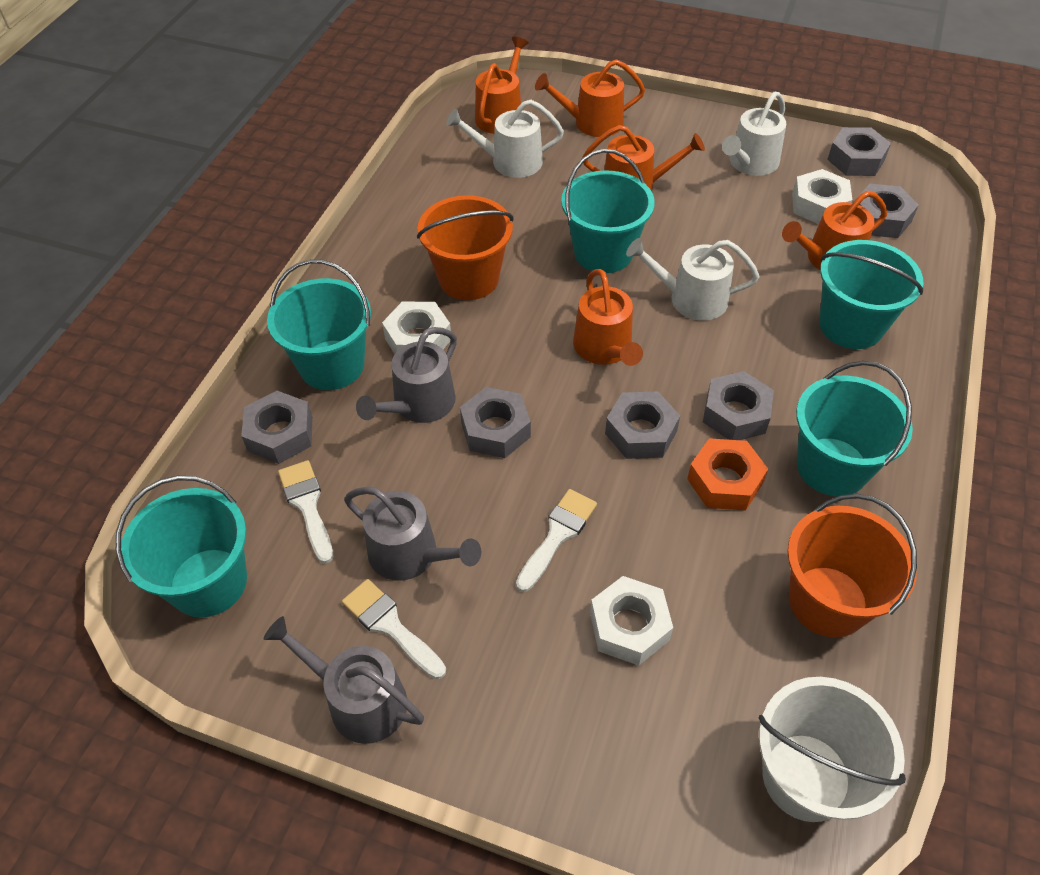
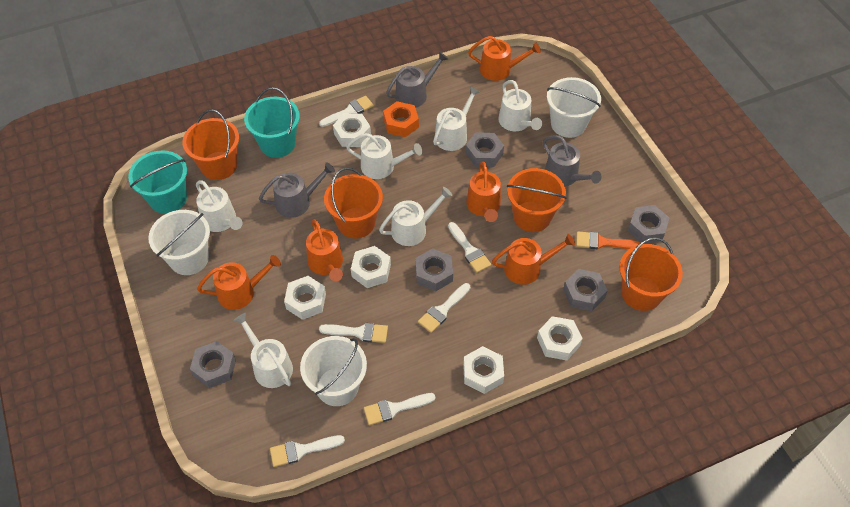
grey nut: [241,391,313,464] [460,387,531,458] [605,391,680,459] [703,371,774,440] [827,127,891,176] [856,184,919,238] = 6 -> [190,341,236,388] [415,248,453,291] [465,132,504,167] [563,269,608,311] [628,205,669,244] = 5
orange brush: none = 0 -> [576,231,640,249] = 1
orange bucket: [417,195,513,300] [787,494,917,638] = 2 -> [182,109,239,180] [324,168,383,239] [507,168,567,232] [620,237,683,311] = 4
turquoise bucket: [116,476,247,618] [267,259,371,390] [561,149,655,273] [796,361,913,497] [819,240,923,349] = 5 -> [128,150,187,214] [244,87,300,158] = 2
white brush: [278,460,333,564] [342,579,446,679] [516,489,597,592] = 3 -> [270,435,345,467] [319,96,374,127] [319,323,388,343] [364,393,435,425] [418,283,471,333] [448,222,491,273] = 6
white bucket: [758,677,906,822] = 1 -> [148,210,210,275] [300,336,367,406] [547,77,601,138] = 3
white nut: [382,302,451,354] [590,576,673,666] [792,169,852,224] = 3 -> [284,276,326,320] [333,113,371,147] [351,246,391,288] [463,346,504,394] [537,316,583,361] = 5
white watering can: [446,100,564,178] [626,238,759,321] [722,92,786,176] = 3 -> [196,180,243,232] [234,313,293,388] [346,133,422,179] [379,187,453,246] [433,87,480,151] [498,80,542,131] = 6

